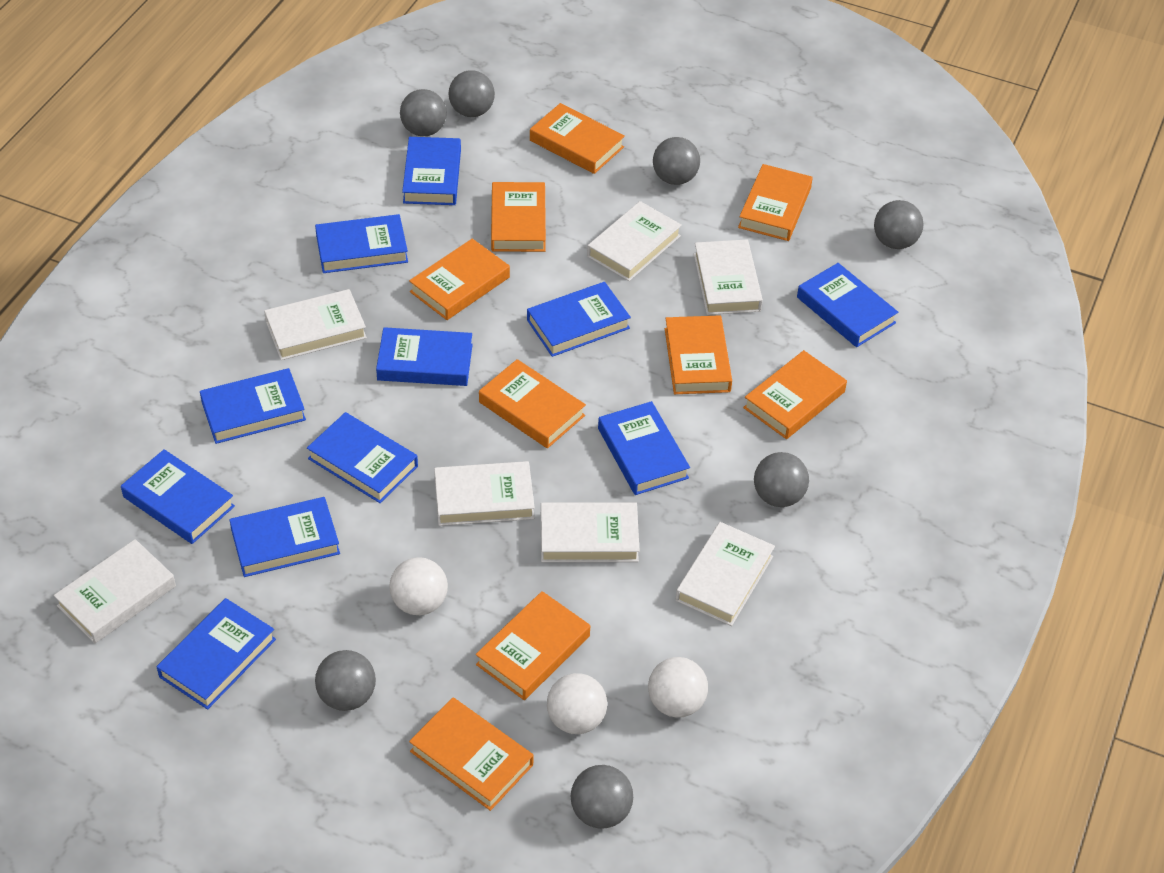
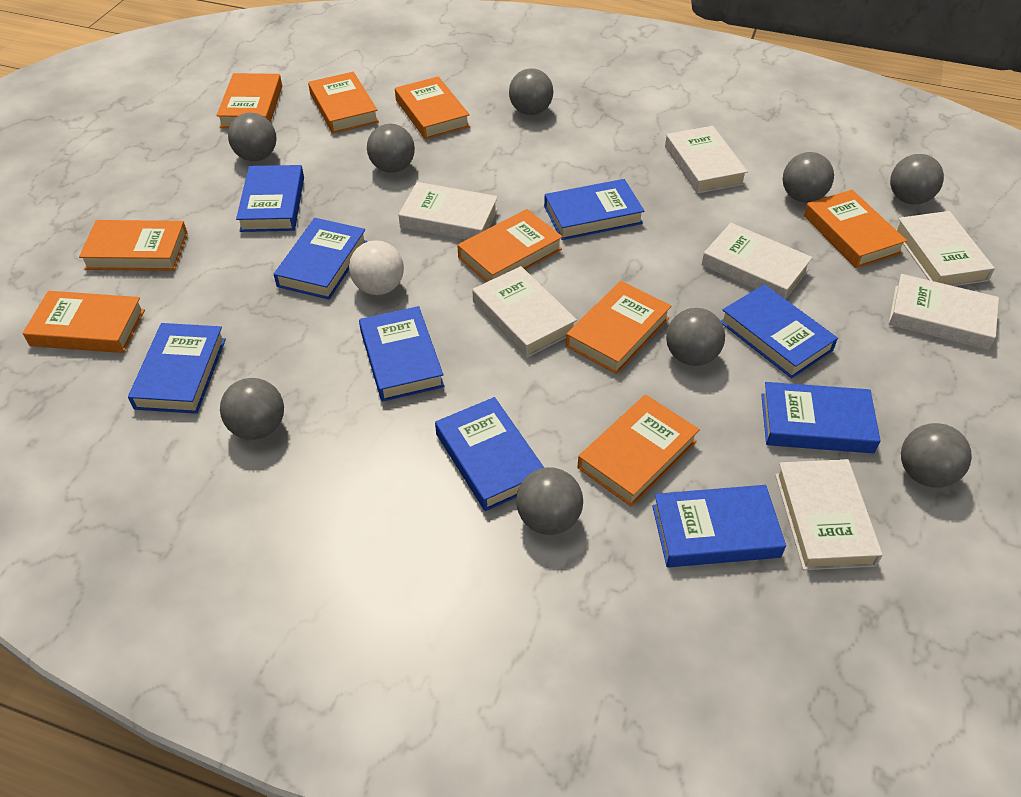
blue book: [121,449,235,544] [157,598,276,709] [200,368,306,444] [229,497,340,577] [307,412,418,503] [315,214,408,273] [376,327,473,386] [402,137,461,205] [527,282,631,357] [598,401,690,495] [797,263,898,347] = 11 -> [128,323,226,414] [236,165,304,232] [274,218,367,299] [359,306,444,402] [435,397,544,511] [544,179,644,240] [652,485,786,567] [721,284,838,378] [761,382,881,453] = 9
grey ball: [315,650,376,711] [400,89,447,136] [448,70,495,117] [571,765,633,829] [653,137,700,185] [754,452,809,507] [874,200,923,249] = 7 -> [220,378,284,440] [228,113,276,161] [367,124,415,173] [509,68,553,115] [516,467,583,535] [666,308,725,366] [783,152,834,203] [890,154,944,204] [901,423,972,488] = 9
white ball: [390,557,448,615] [547,673,607,734] [648,657,708,718] = 3 -> [349,240,404,295] = 1

